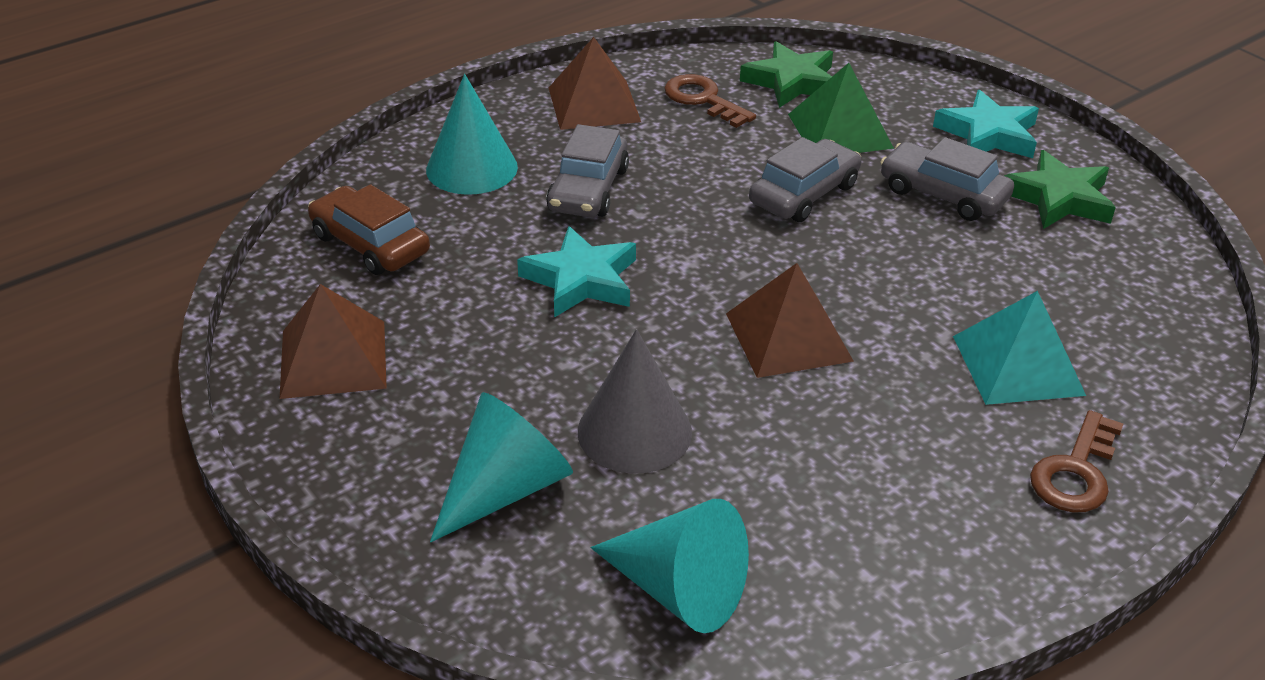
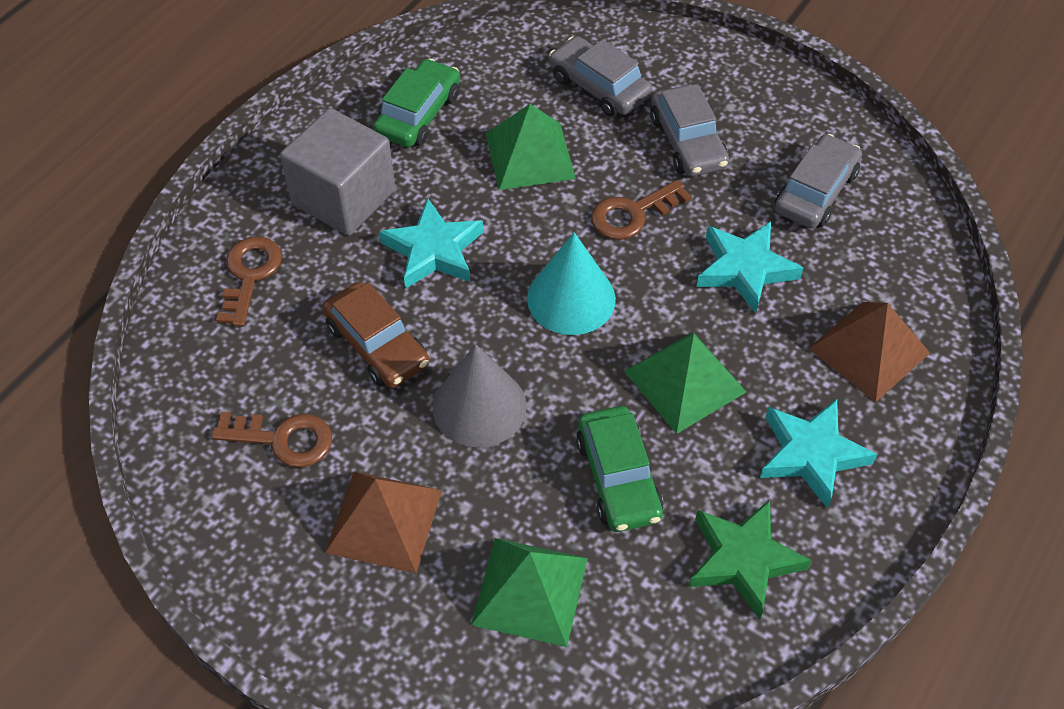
brown key: [664,74,756,128] [1030,410,1124,512] = 2 -> [211,412,332,467] [216,236,282,327] [591,180,692,240] = 3
brown pyramid: [280,284,387,399] [549,37,641,130] [726,263,854,378] = 3 -> [325,472,442,573] [808,302,930,402] = 2
green car: none = 0 -> [373,58,460,147] [576,406,664,532] = 2
green pyramid: [788,63,894,153] = 1 -> [471,538,588,647] [486,104,576,190] [624,332,746,434] = 3
green star: [740,41,833,108] [1004,150,1116,229] = 2 -> [689,500,812,619] = 1
grey cube: none = 0 -> [280,108,395,236] = 1
turquoise cone: [426,74,518,195] [430,392,573,542] [591,499,749,633] = 3 -> [527,232,616,335] = 1
turquoise pyramid: [953,291,1086,405] = 1 -> none = 0
turquoise star: [517,226,636,318] [933,90,1039,158] = 2 -> [379,199,483,289] [696,222,803,314] [760,399,877,509] = 3

